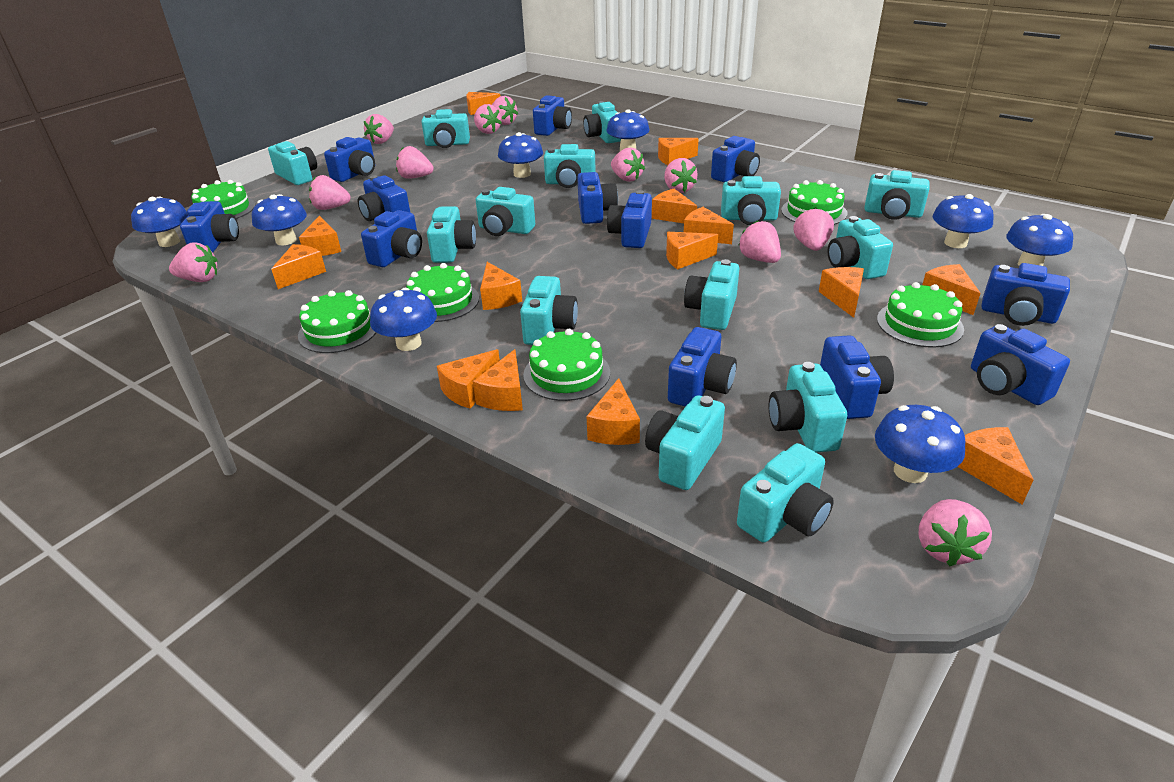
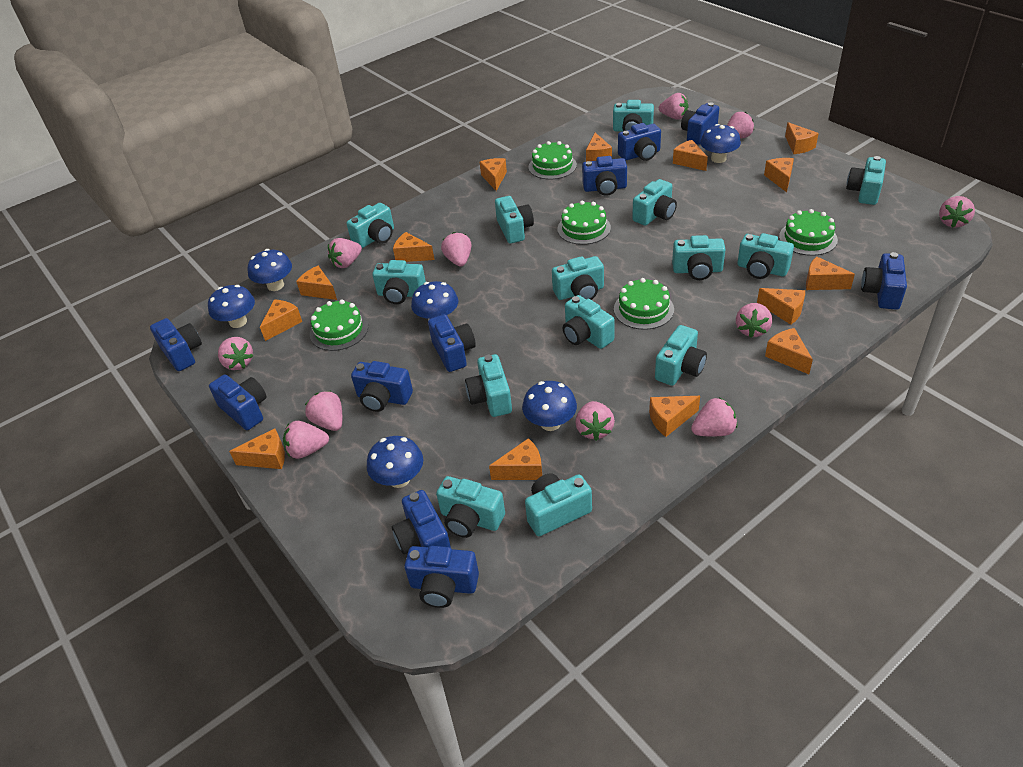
blue camera: [180,201,239,252] [324,137,375,182] [358,175,410,221] [361,210,422,267] [533,95,572,136] [577,172,618,224] [607,190,652,248] [668,327,737,407] [711,136,760,182] [820,335,894,419] [971,324,1070,405] [981,263,1070,326] = 12 -> [150,318,202,371] [209,374,266,430] [351,361,413,412] [392,490,451,554] [404,546,479,608] [428,314,476,372] [582,156,627,196] [618,123,661,161] [681,102,719,145] [861,252,907,310] = 10
blue mushroom: [131,197,188,247] [252,194,307,245] [370,288,437,351] [498,132,543,178] [607,109,650,151] [875,405,965,483] [933,194,994,248] [1006,214,1073,266] = 8 -> [208,285,255,328] [248,249,292,291] [367,436,423,488] [411,281,458,319] [522,381,577,431] [700,124,741,163] = 6
green cake: [191,180,255,219] [298,290,376,353] [406,263,479,322] [523,329,610,401] [781,180,847,225] [877,282,964,347] = 6 -> [310,300,368,351] [529,141,577,180] [557,201,611,245] [614,278,674,330] [779,209,838,256] = 5

